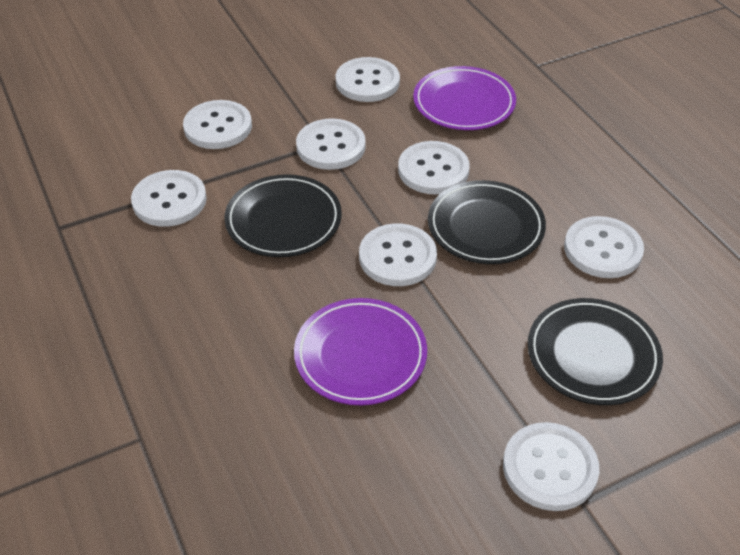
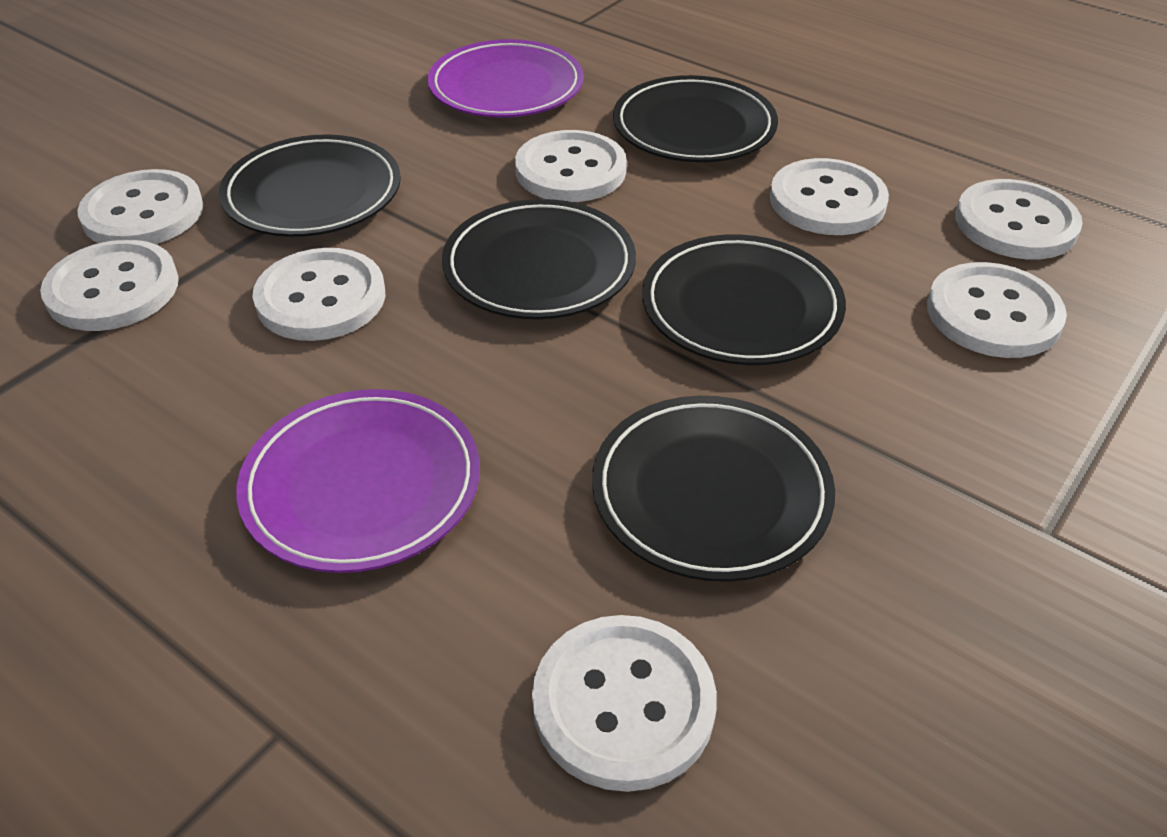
black plate: [224,174,342,257] [428,180,546,264] [528,298,663,405] = 3 -> [219,135,401,237] [442,199,636,319] [592,396,835,582] [613,75,778,162] [642,234,846,365] = 5

